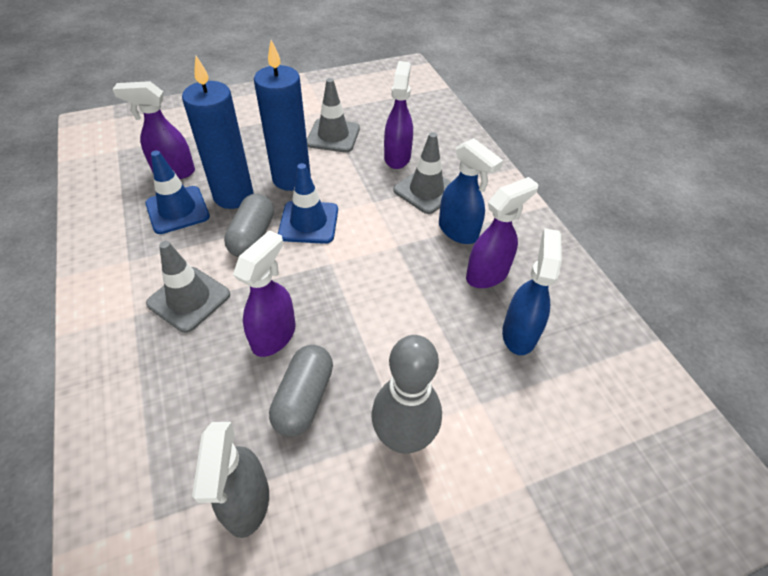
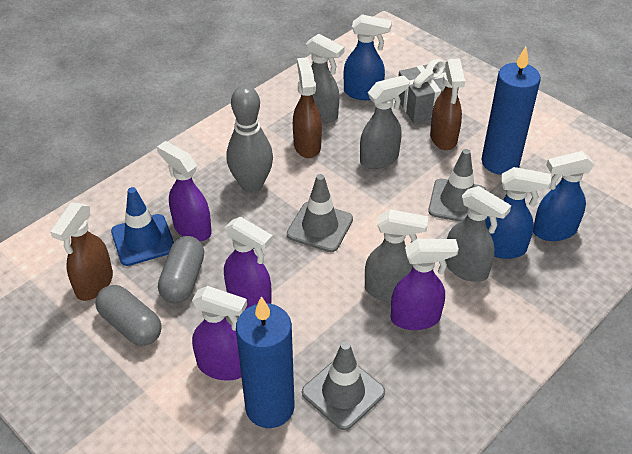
blue spray bottle: [439,138,503,244] [502,228,562,355] = 2 -> [344,14,392,100] [486,167,551,259] [533,151,595,241] = 3
blue traffic cone: [145,150,210,234] [278,163,338,244] = 2 -> [111,187,174,266] = 1
brown spray bottle: none = 0 -> [50,202,113,301] [293,57,322,158] [430,59,465,150] = 3
grey gift: none = 0 -> [398,59,459,123] = 1
grey spray bottle: [192,422,269,538] = 1 -> [306,34,345,123] [360,75,410,169] [365,209,428,302] [445,186,511,282] = 4

